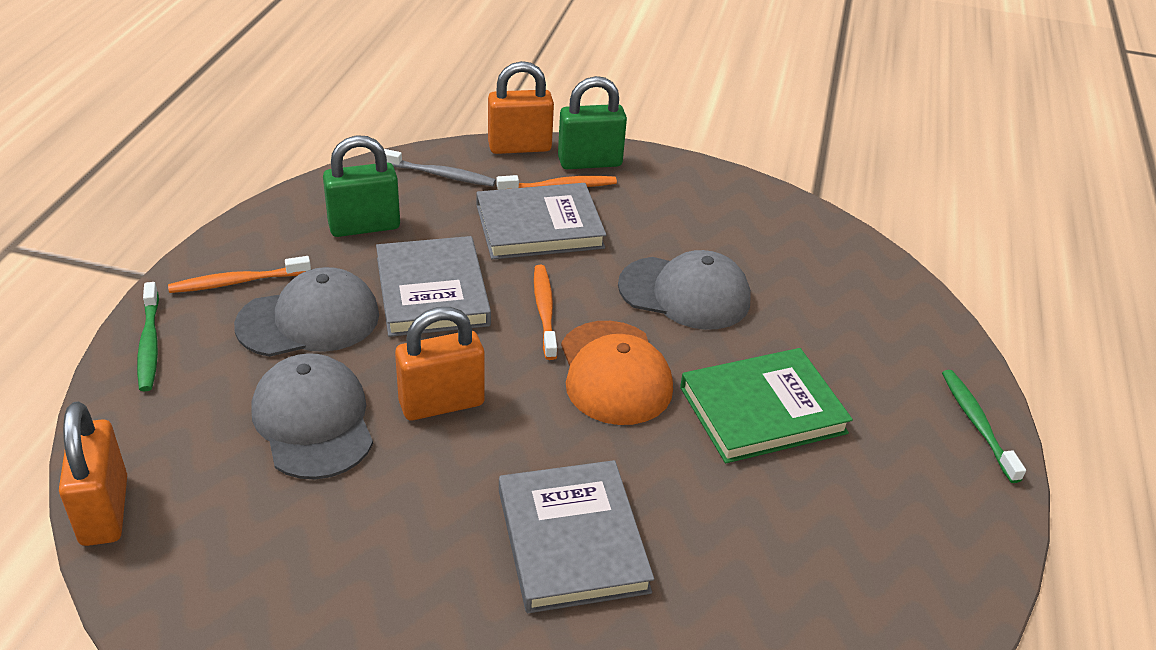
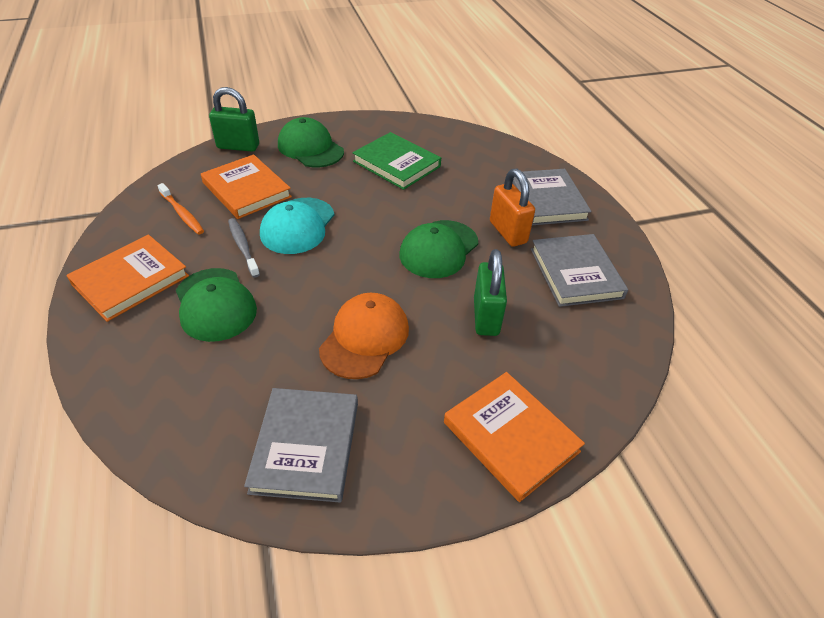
green cap: none = 0 -> [176,268,257,342] [278,117,344,167] [400,220,478,278] = 3
green toothbrush: [137,282,159,392] [942,370,1026,483] = 2 -> none = 0
grey cap: [234,267,379,357] [251,353,373,479] [618,250,751,330] = 3 -> none = 0
orange book: none = 0 -> [66,235,189,322] [201,154,292,219] [444,372,585,502] = 3
orange padlock: [59,401,127,546] [395,307,485,420] [488,61,554,154] = 3 -> [490,169,535,247] = 1
orange toothbrush: [168,256,311,293] [497,175,617,190] [534,265,557,360] = 3 -> [157,183,204,235] = 1
turquoise cap: none = 0 -> [260,198,334,254] = 1

